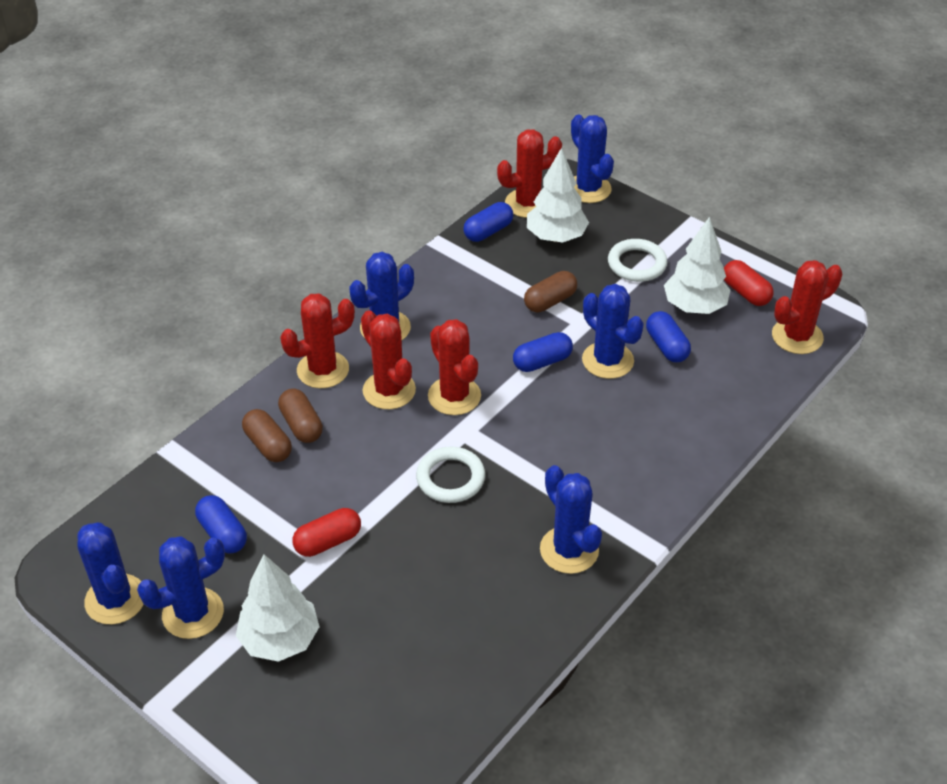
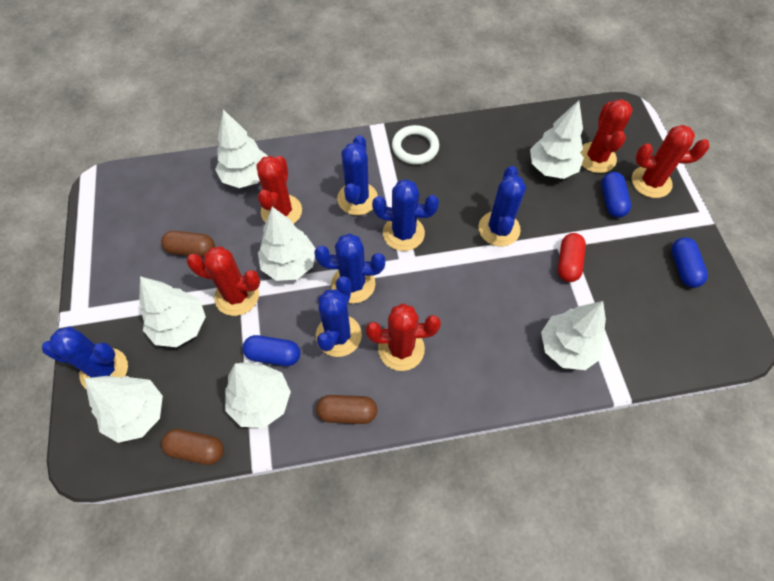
blue capsule: [195,495,247,553] [463,202,513,242] [513,332,573,372] [646,311,691,362] = 4 -> [242,335,301,366] [601,172,631,218] [671,237,708,287] = 3
red capsule: [292,508,361,557] [724,260,774,306] = 2 -> [558,233,586,282] = 1
white ring: [416,447,485,503] [608,239,667,282] = 2 -> [392,125,439,165] = 1
white tree: [236,554,320,662] [527,147,589,243] [664,217,731,314] = 3 -> [84,376,163,443] [139,276,206,347] [215,109,268,188] [225,362,291,428] [258,207,316,281] [530,100,584,179] [541,301,606,370] = 7

